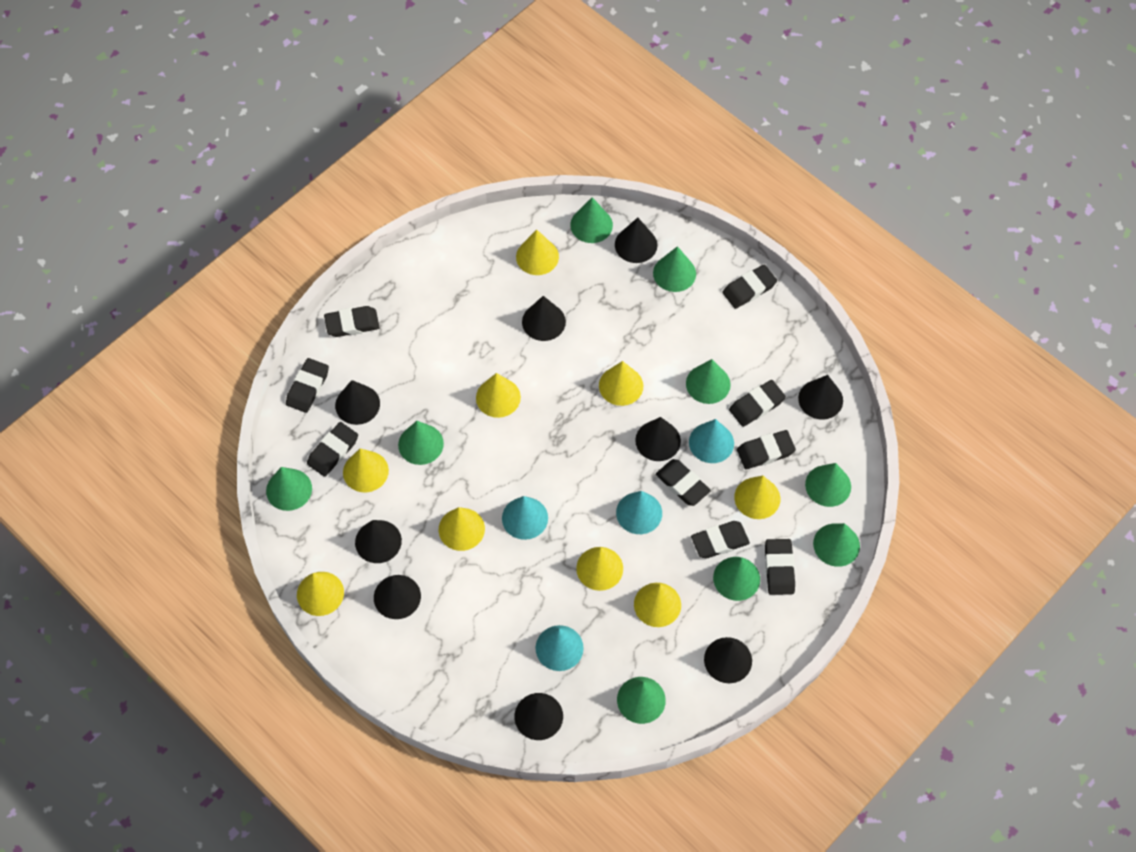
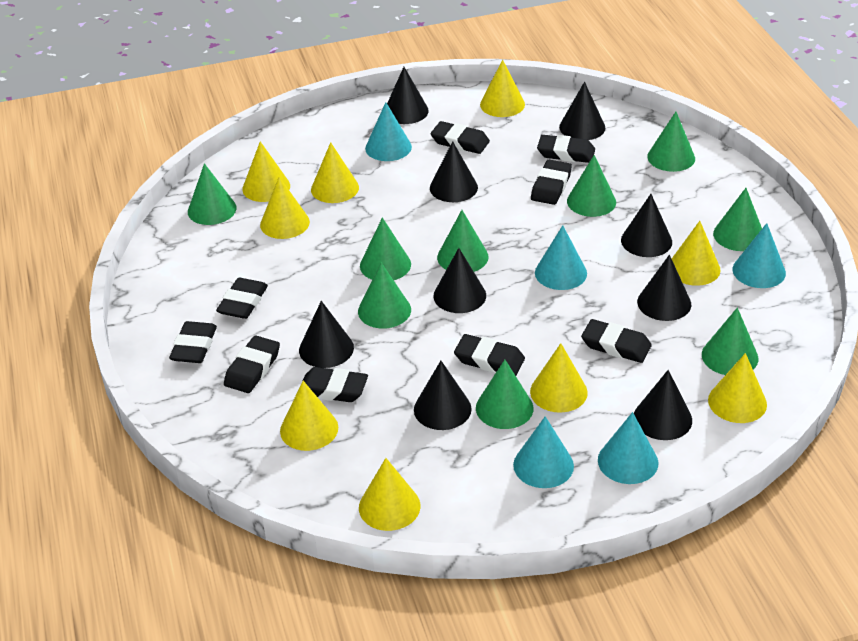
turquoise cone: [502,496,548,540] [536,625,584,671] [616,491,662,534] [689,419,734,463] = 4 -> [365,102,412,161] [513,416,574,488] [535,225,587,290] [598,412,659,484] [732,223,786,288] = 5

